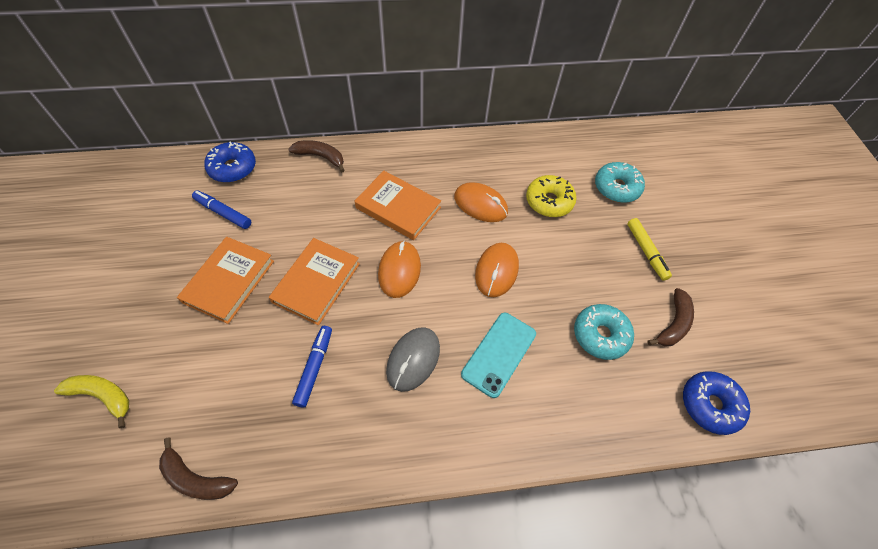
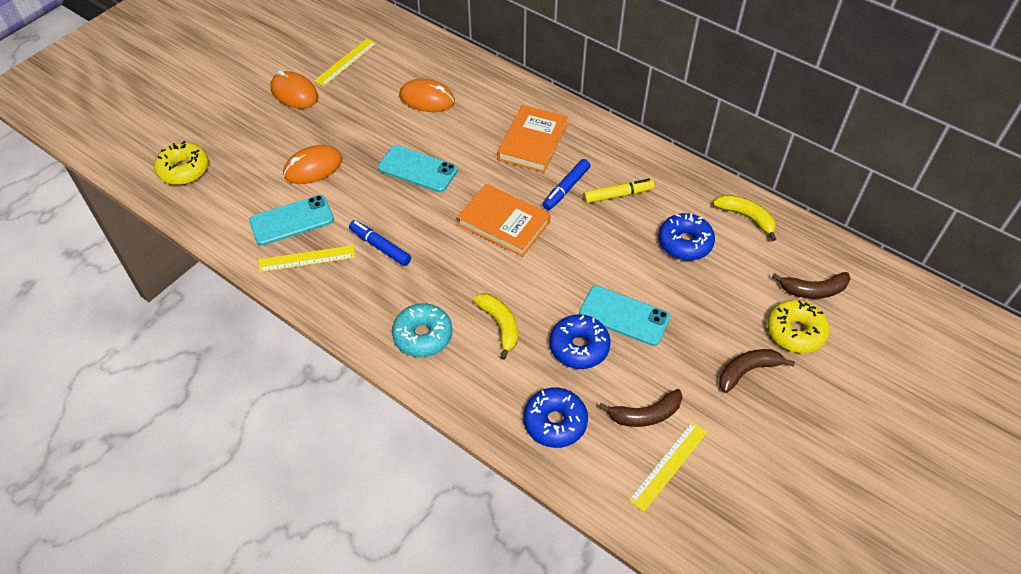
blue donut: [204,141,256,183] [683,371,750,435] = 2 -> [524,387,588,448] [550,314,611,369] [658,213,715,261] = 3
grey mouse: [386,327,440,392] = 1 -> none = 0
orange book: [177,237,274,324] [269,238,360,325] [355,171,441,240] = 3 -> [457,184,551,257] [497,105,568,173] = 2
turquoise donut: [574,304,634,360] [595,162,645,203] = 2 -> [392,303,452,357] = 1
turquoise phone: [461,313,536,398] = 1 -> [249,195,334,245] [378,145,458,192] [579,286,670,346] = 3
yellow banana: [54,375,129,428] = 1 -> [473,293,518,359] [713,195,776,241] = 2
yellow donut: [526,175,577,217] = 1 -> [154,141,209,185] [767,300,830,353] = 2
yellow ruler: none = 0 -> [258,245,355,272] [314,38,377,86] [629,422,707,512] = 3

